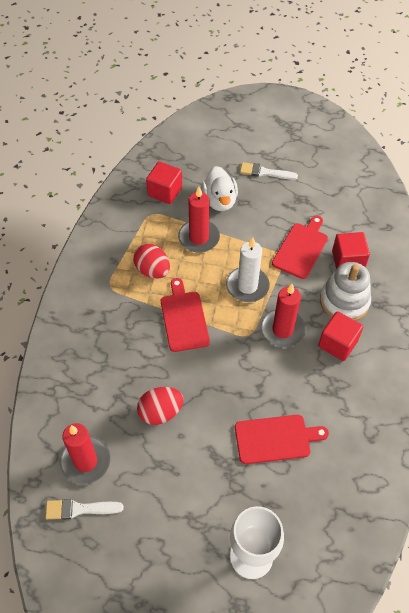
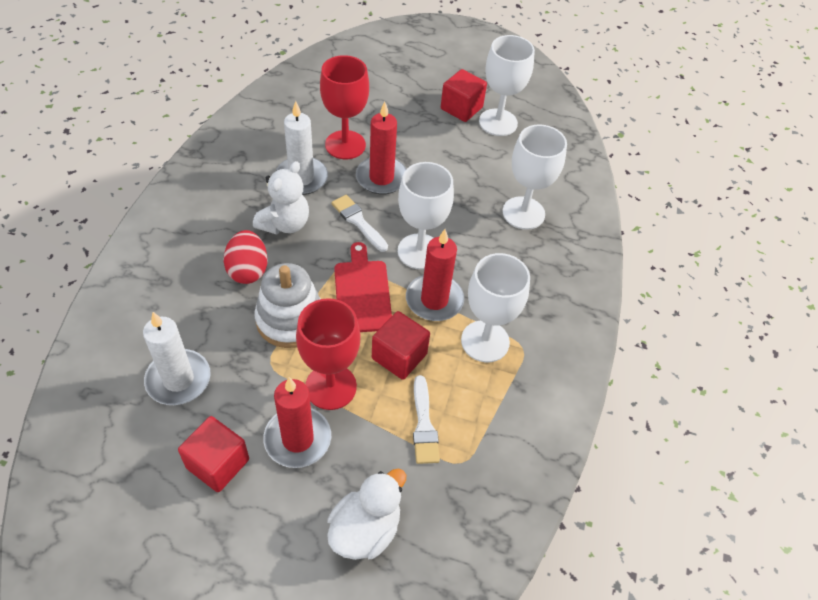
red cutting board: [161,278,210,352] [235,415,329,464] [272,216,328,279] = 3 -> [334,242,392,332] = 1
red egg: [133,244,170,278] [137,387,184,425] = 2 -> [224,230,268,284] = 1
red goblet: none = 0 -> [296,298,360,410] [320,55,369,159] = 2
white candle: [226,237,270,302] = 1 -> [143,312,211,405] [276,101,328,195] = 2
white goblet: [230,506,284,579] = 1 -> [398,162,454,270] [461,253,530,362] [479,35,535,136] [503,124,567,230] = 4
white teddy bear: none = 0 -> [253,161,309,235] = 1

